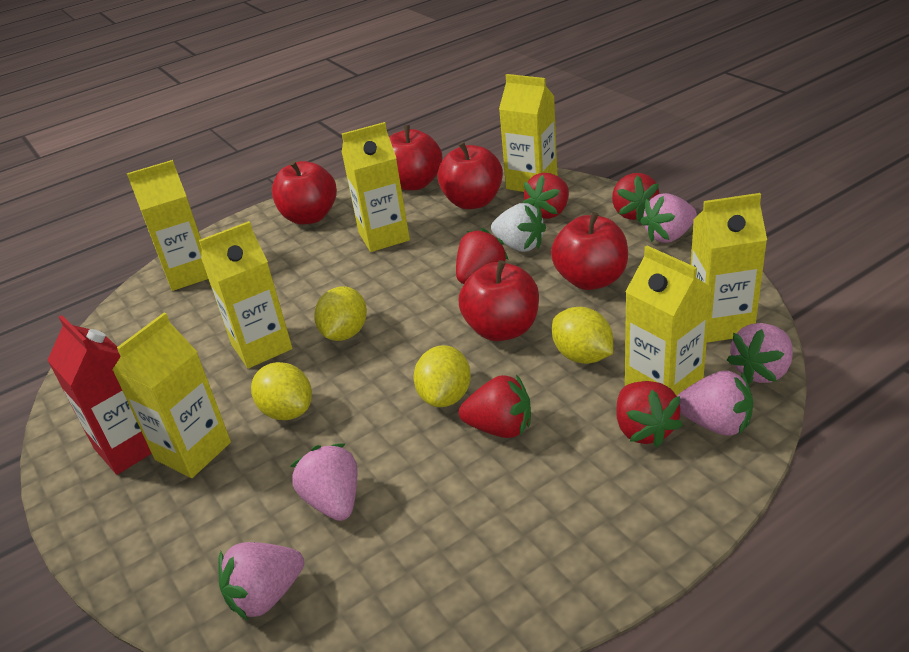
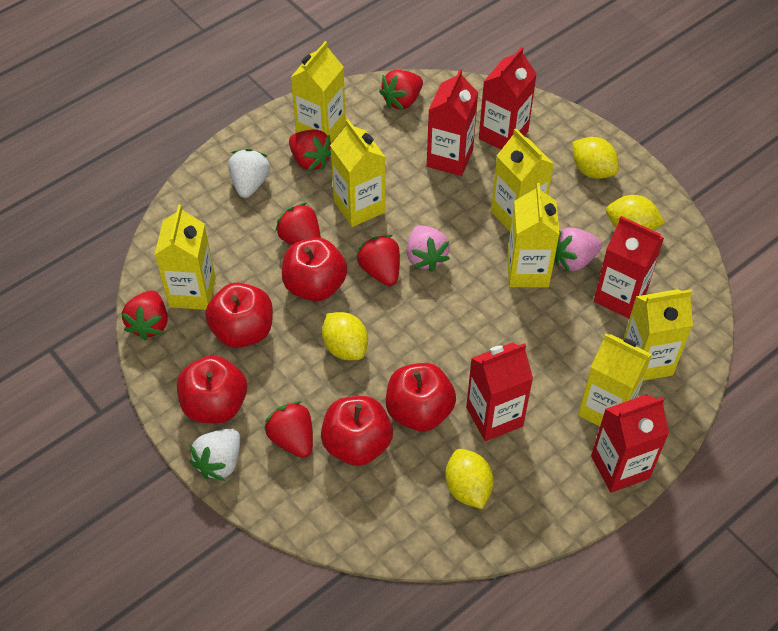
pink strawberry: [218,542,304,621] [290,443,357,521] [640,193,697,243] [677,370,753,436] [727,323,793,384] = 5 -> [406,225,450,272] [555,228,602,272] = 2
red carton: [48,315,152,475] = 1 -> [427,69,478,176] [466,343,533,441] [479,47,537,150] [591,394,669,493] [594,216,664,319] = 5
red strawberry: [456,228,509,284] [459,374,531,438] [523,173,569,219] [612,173,660,222] [616,381,682,447] = 5 -> [121,290,168,340] [264,401,313,458] [275,203,321,245] [289,129,331,171] [356,235,400,286] [379,70,423,110] = 6
white strawberry: [491,203,546,252] = 1 -> [190,429,240,481] [228,148,270,198] = 2

